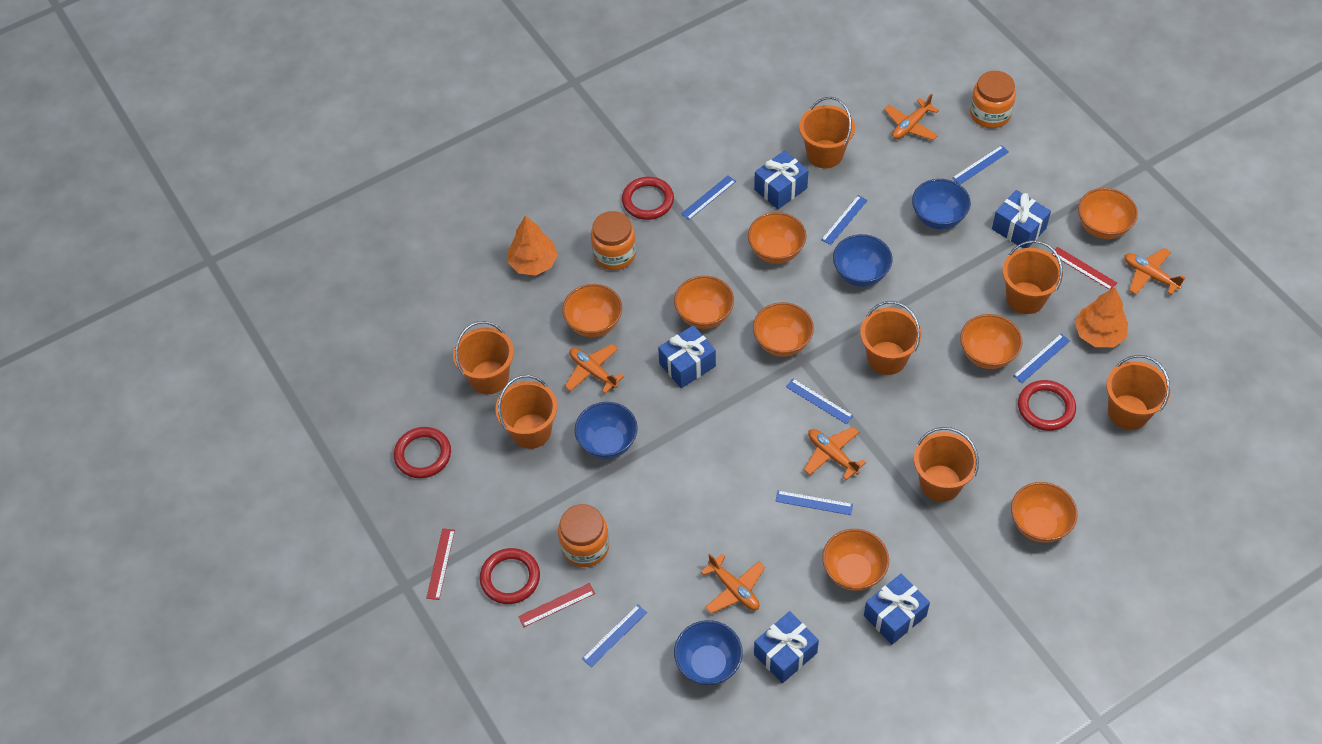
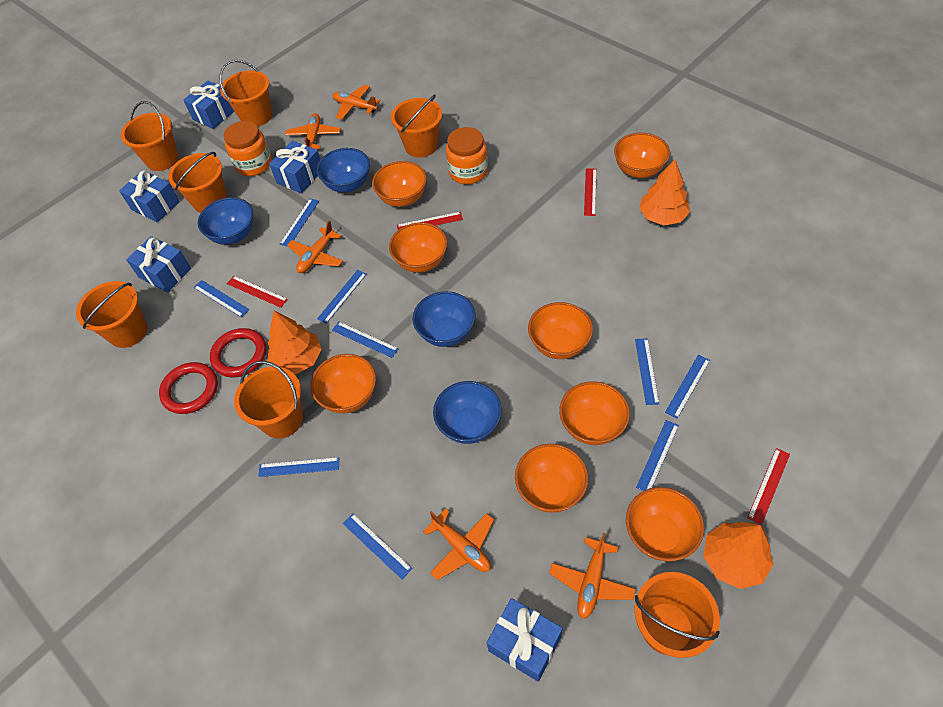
blue ruler: [582,604,647,667] [681,175,736,220] [775,490,853,515] [786,379,853,424] [821,195,868,245] [952,145,1009,184] [1013,334,1070,383] = 7 -> [194,280,250,318] [258,457,339,477] [280,198,319,247] [317,270,367,324] [332,322,399,358] [343,513,412,579] [635,338,659,405] [636,420,679,491] [665,355,710,419] = 9
orange jar: [558,504,609,567] [591,211,636,270] [970,71,1016,128] = 3 -> [224,121,272,176] [446,127,488,184] = 2
orange tree: [508,215,558,276] [1075,287,1128,347] = 2 -> [267,311,322,374] [639,159,690,225] [703,522,773,589] = 3
red ring: [394,427,451,478] [480,548,540,604] [622,177,674,220] [1018,380,1076,431] = 4 -> [159,362,218,414] [210,328,266,377] = 2
red ruler: [426,528,455,600] [518,583,595,627] [1051,247,1117,290] = 3 -> [227,276,288,308] [397,212,463,230] [584,168,597,216] [747,448,790,525] = 4

